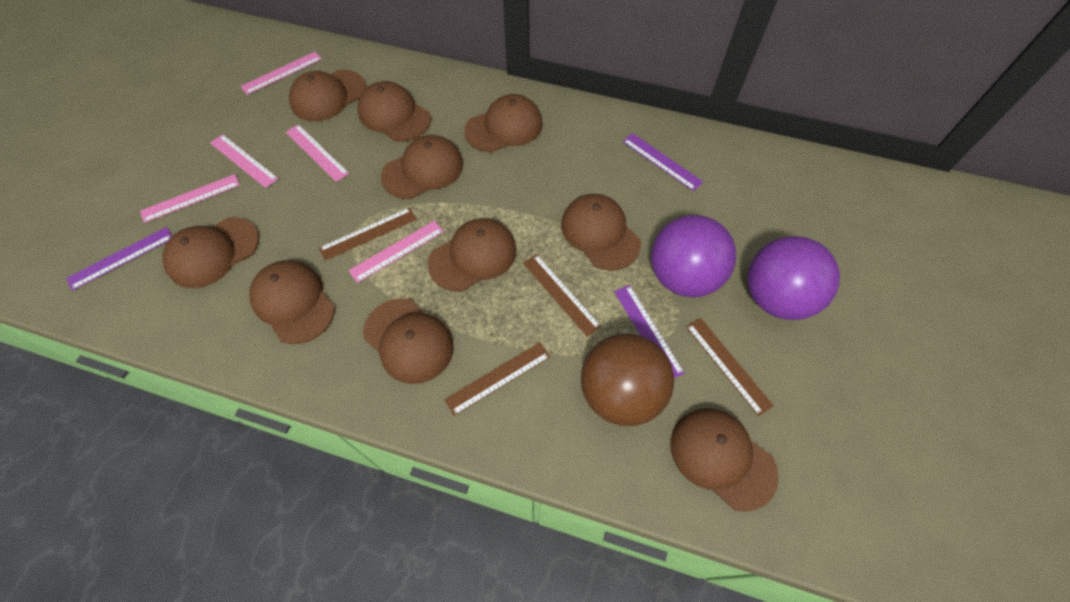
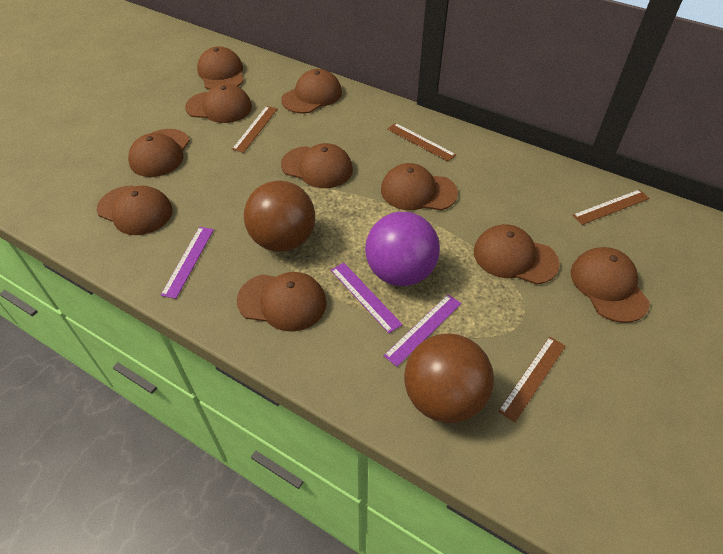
brown ball: [581,333,674,426] = 1 -> [244,180,315,252] [404,334,494,423] = 2
pink ruler: [140,174,240,223] [210,134,279,188] [241,51,322,95] [286,124,349,182] [348,220,444,283] = 5 -> none = 0
purple ball: [651,215,736,297] [748,236,840,320] = 2 -> [365,212,440,286] = 1

